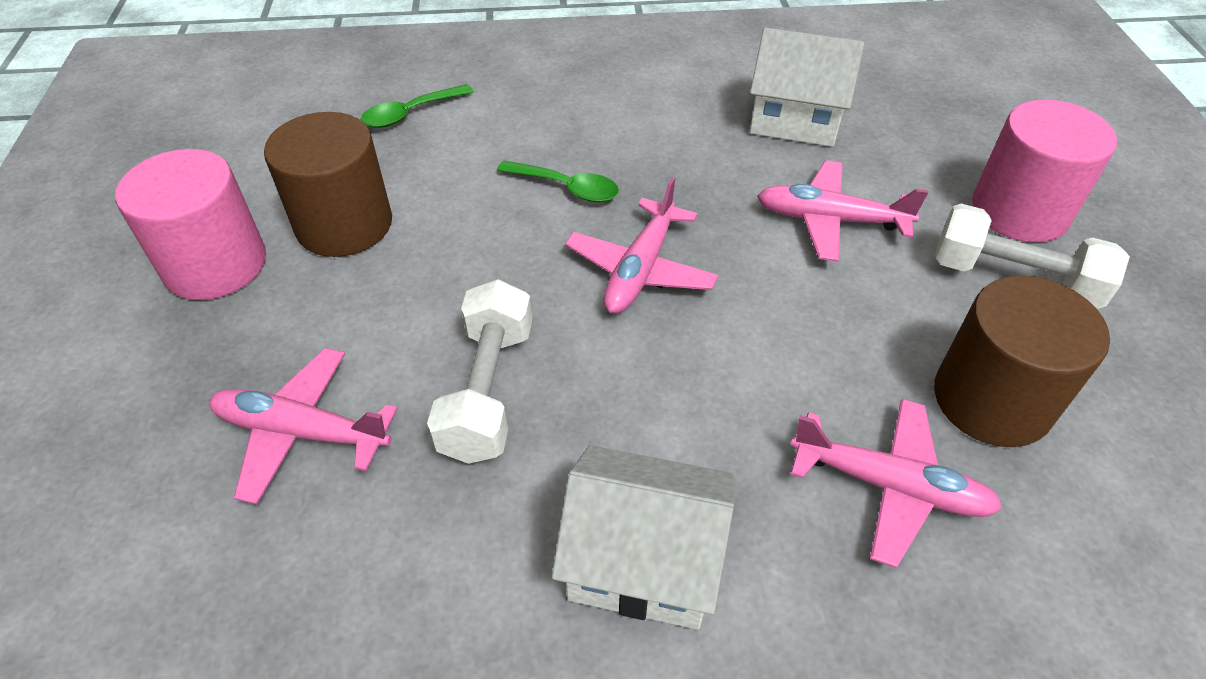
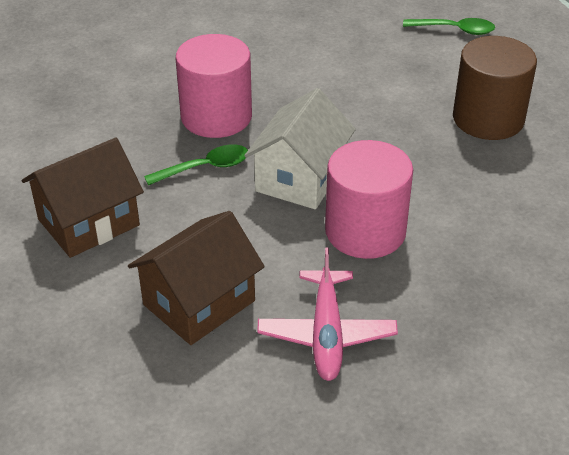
brown cylinder: [264,112,392,257] [934,276,1110,447] = 2 -> [453,36,537,140] = 1
brown house: none = 0 -> [22,138,144,258] [128,211,265,345] = 2
pink plane: [209,348,398,505] [565,177,719,314] [757,160,928,262] [790,399,1002,568] = 4 -> [257,247,398,381] = 1
white dumbbell: [427,279,532,464] [935,204,1130,309] = 2 -> none = 0
white house: [552,445,735,630] [750,28,864,147] = 2 -> [244,88,356,209] = 1

